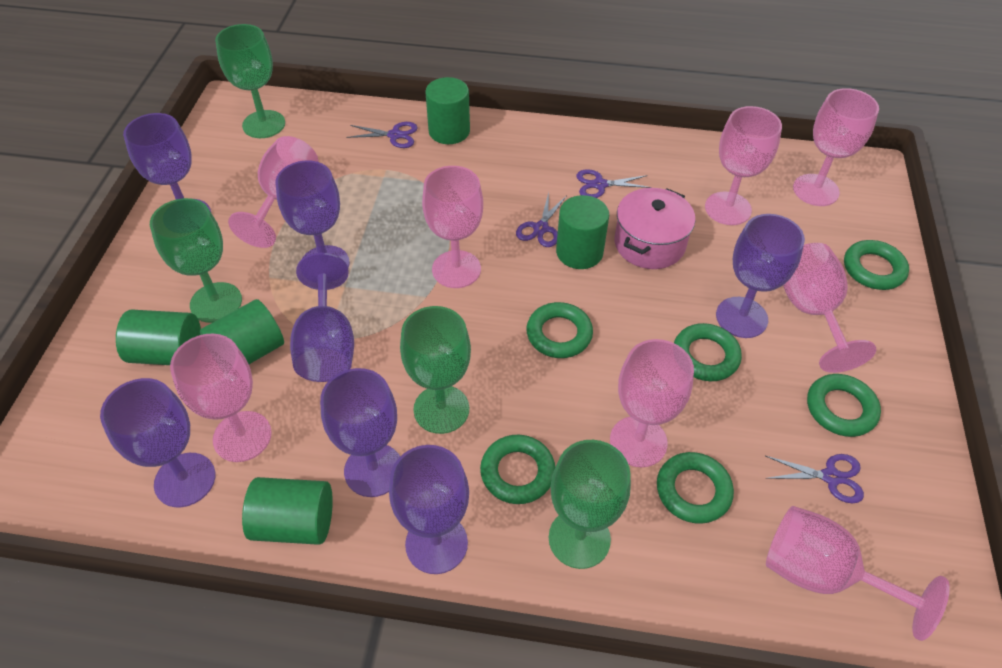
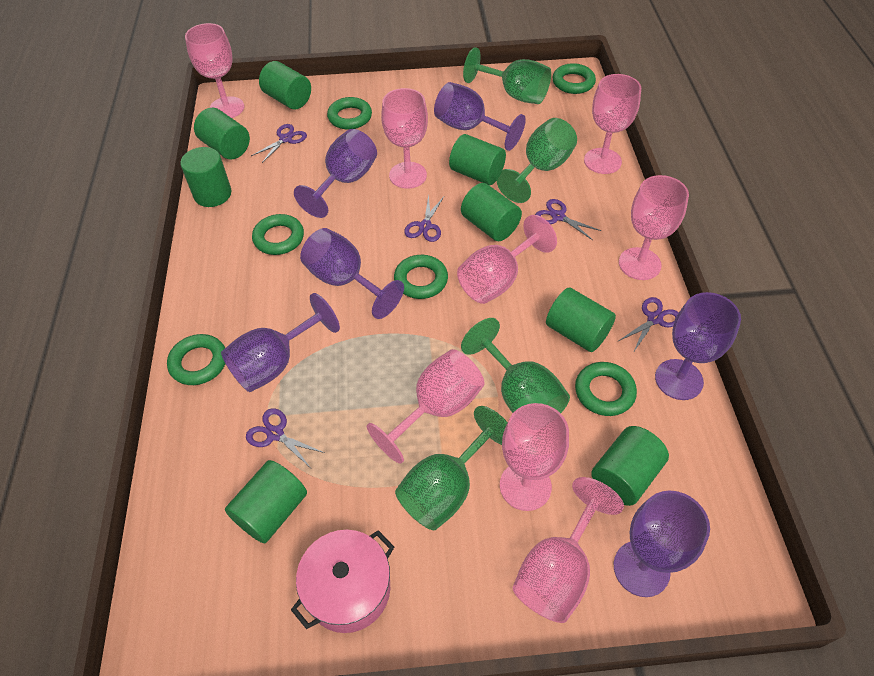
green cylinder: [116,310,201,365] [200,299,284,364] [242,477,333,545] [425,77,470,144] [556,195,609,269] = 5 -> [180,147,231,207] [194,108,250,159] [225,460,307,544] [259,61,311,110] [449,134,506,185] [461,183,522,241] [546,287,616,352] [591,426,669,506] = 8
purple goblet: [100,378,215,507] [123,113,211,212] [275,160,350,268] [290,253,354,382] [320,368,400,497] [389,445,469,574] [716,214,805,338] = 7 -> [221,293,340,392] [294,129,377,218] [300,228,404,319] [434,82,526,151] [614,490,710,597] [655,292,741,400] = 6
purple scissors: [346,122,418,148] [516,192,566,247] [576,169,651,198] [765,454,864,503] = 4 -> [246,408,325,467] [251,124,307,163] [404,194,444,242] [535,199,601,240] [618,297,679,353] = 5

